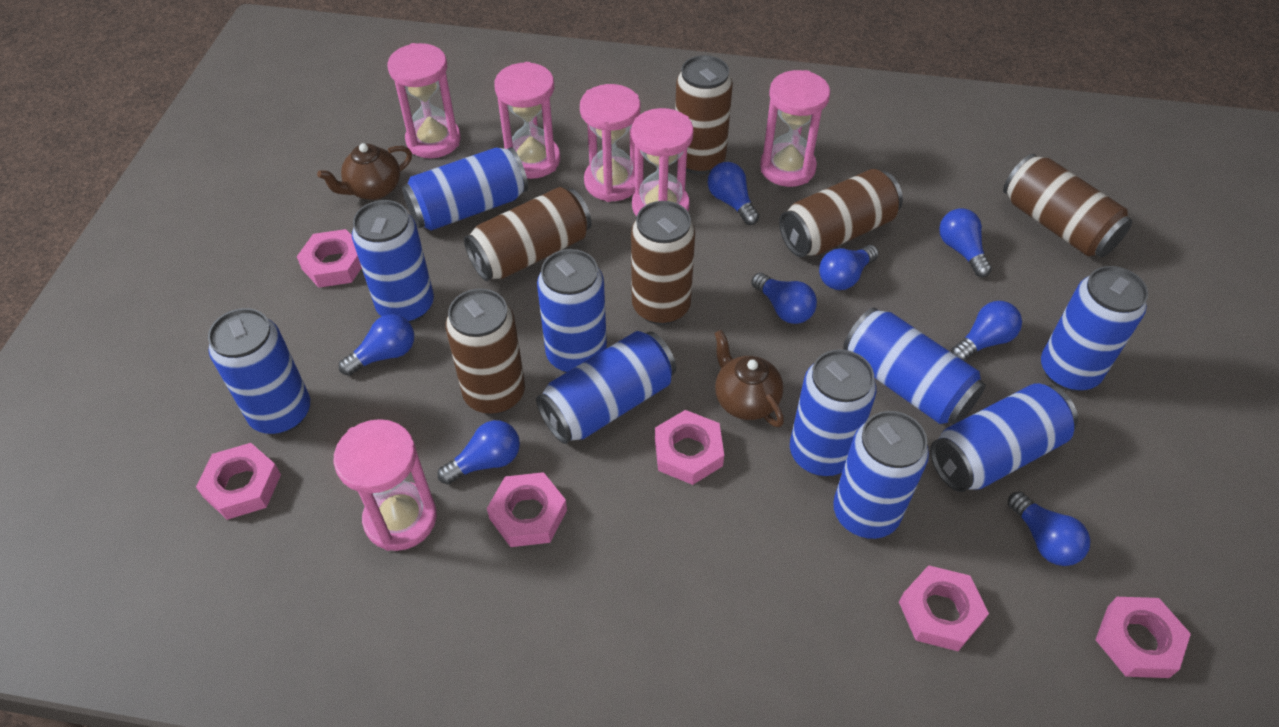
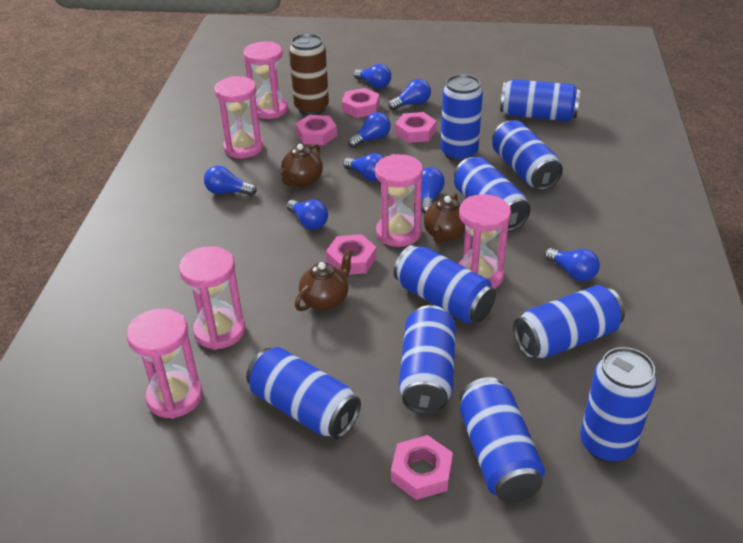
brown can: [445,288,525,415] [464,187,592,281] [631,201,695,325] [675,55,733,174] [779,169,903,257] [1003,154,1132,257] = 6 -> [289,34,329,115] = 1
brown teapot: [317,143,412,200] [715,330,784,427] = 2 -> [279,144,323,187] [295,249,353,311] [424,193,465,243] = 3
pink nut: [196,443,281,520] [297,229,362,288] [487,472,567,547] [655,410,724,485] [899,565,989,651] [1095,597,1191,678] = 6 -> [296,115,337,145] [326,234,377,275] [342,88,379,118] [391,435,453,500] [395,112,436,143] = 5

